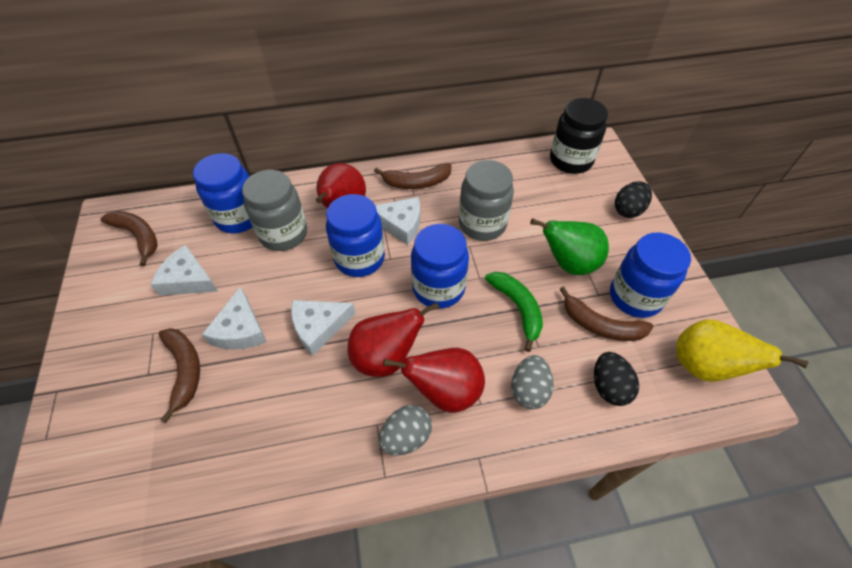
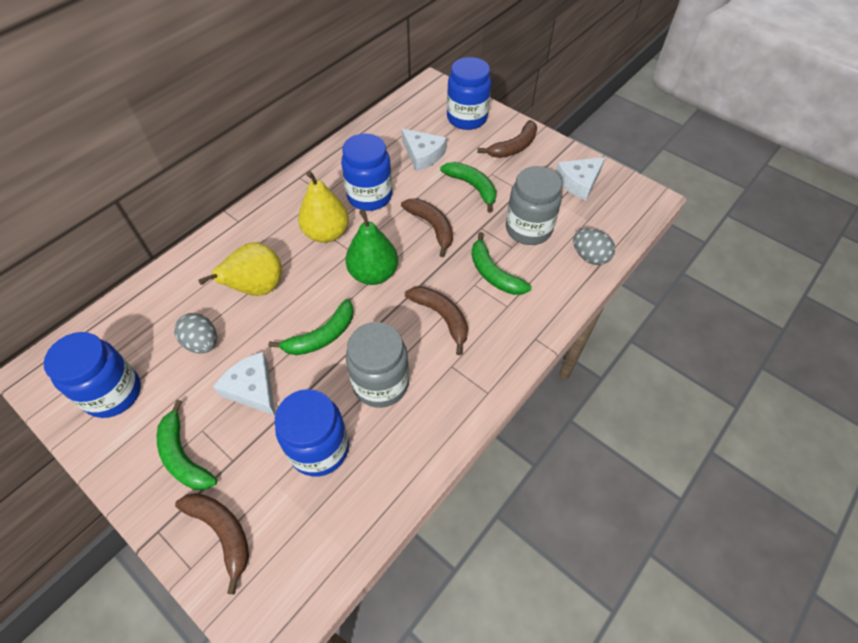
black egg: [594,352,639,406] [615,181,652,218] = 2 -> none = 0
black jar: [550,98,608,174] = 1 -> none = 0
green banana: [485,272,543,352] = 1 -> [157,400,217,490] [268,299,353,355] [440,162,496,213] [471,232,532,295] = 4
red pear: [316,163,366,208] [347,302,439,377] [383,348,485,413] = 3 -> none = 0
white cheese: [150,245,218,296] [202,286,267,349] [291,300,356,356] [375,197,420,245] = 4 -> [213,352,275,416] [402,129,447,172] [556,157,605,200] = 3
yellow pear: [676,319,809,382] = 1 -> [198,242,282,296] [298,171,349,243] = 2

